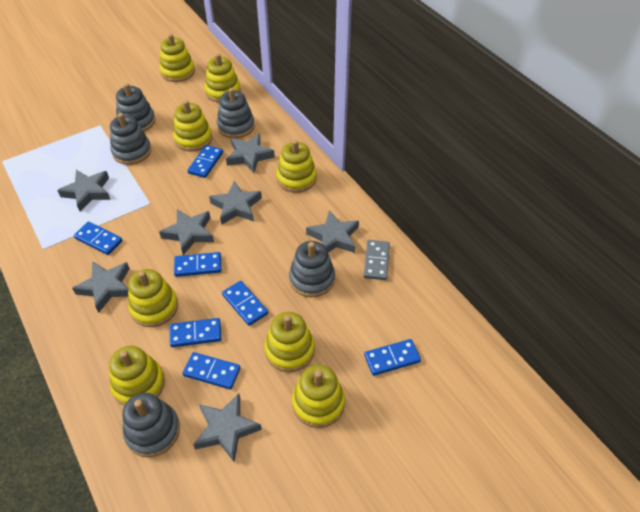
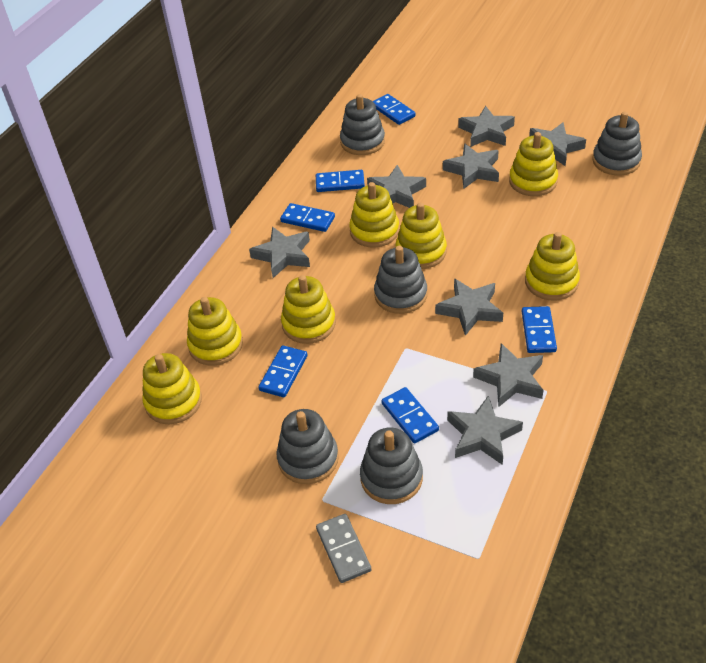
blue domino: [74,222,122,255] [170,318,221,347] [174,252,221,277] [182,352,241,389] [187,145,223,178] [222,281,268,326] [364,339,421,376] = 7 -> [259,345,307,397] [280,203,335,232] [316,170,365,192] [373,94,416,125] [382,387,439,444] [522,306,557,353] = 6
grey star: [57,170,111,212] [72,261,129,313] [159,209,214,255] [193,393,262,462] [209,181,262,225] [226,134,275,173] [306,210,359,253] = 7 -> [249,227,310,278] [367,165,426,208] [435,278,503,336] [443,143,499,189] [447,396,523,465] [458,106,515,147] [473,343,544,407] [529,122,586,166] = 8
yellow stacking toy: [109,346,165,406] [128,269,178,327] [160,34,195,82] [173,100,212,152] [205,53,241,103] [264,312,315,372] [276,140,317,193] [292,365,345,428] = 8 -> [142,353,202,424] [187,297,243,366] [281,275,336,344] [349,182,399,248] [396,202,447,269] [509,132,558,196] [525,232,580,300] = 7

